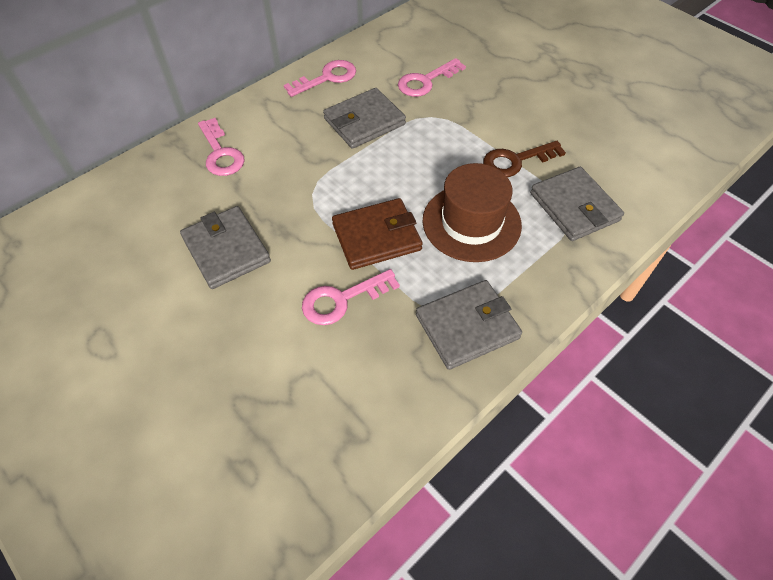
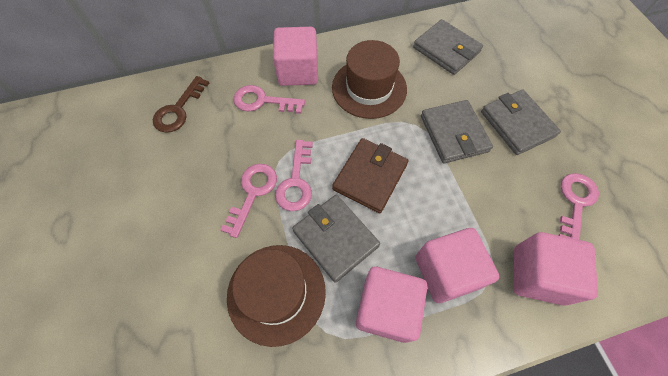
brown hat: [422,163,522,262] = 1 -> [227,245,326,347] [332,40,407,119] = 2
pink cube: none = 0 -> [273,27,318,86] [356,267,427,343] [415,228,499,303] [513,232,598,306] = 4

